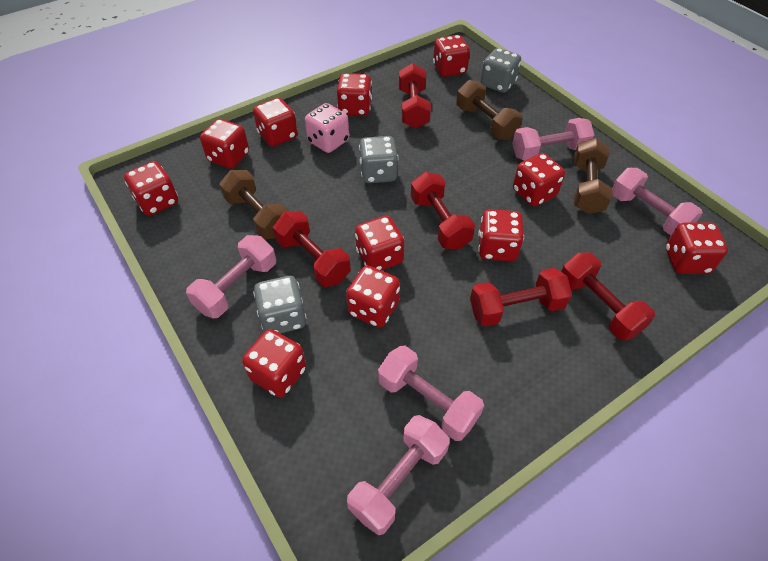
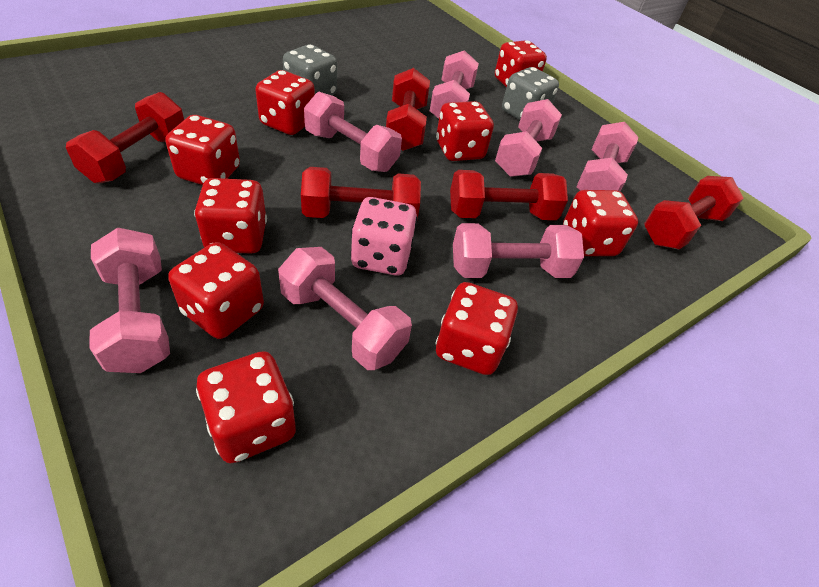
brown dumbbell: [219,170,289,239] [456,80,523,140] [573,138,613,214] = 3 -> none = 0
grey dice: [253,276,306,334] [359,136,398,183] [481,48,521,93] = 3 -> [283,45,337,96] [502,67,559,120] = 2
pink dumbbell: [186,235,276,318] [347,415,450,535] [378,345,484,441] [512,118,594,161] [612,168,703,235] = 5 -> [89,228,170,373] [278,247,412,370] [304,92,402,172] [430,50,479,119] [453,223,584,278] [495,99,562,177] [577,122,639,192] = 7
red dice: [124,161,178,216] [200,119,249,169] [242,329,306,397] [253,98,297,147] [337,73,372,116] [346,266,400,327] [355,216,404,270] [433,35,470,77] [478,209,524,261] [513,153,565,206] [666,222,728,274] = 11 -> [165,115,240,185] [168,242,264,339] [194,178,267,254] [196,351,296,463] [255,70,315,135] [436,101,494,161] [436,282,518,375] [495,40,547,87] [563,190,638,256] = 9

